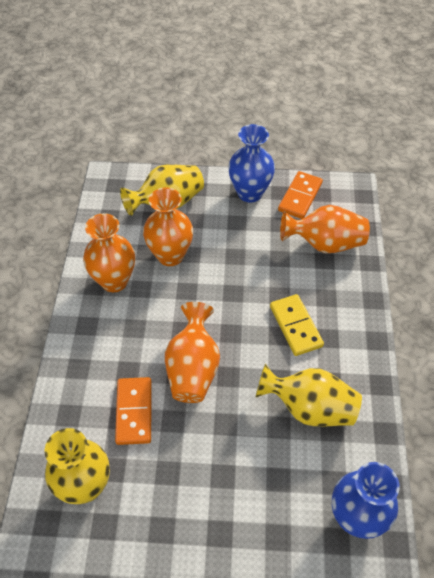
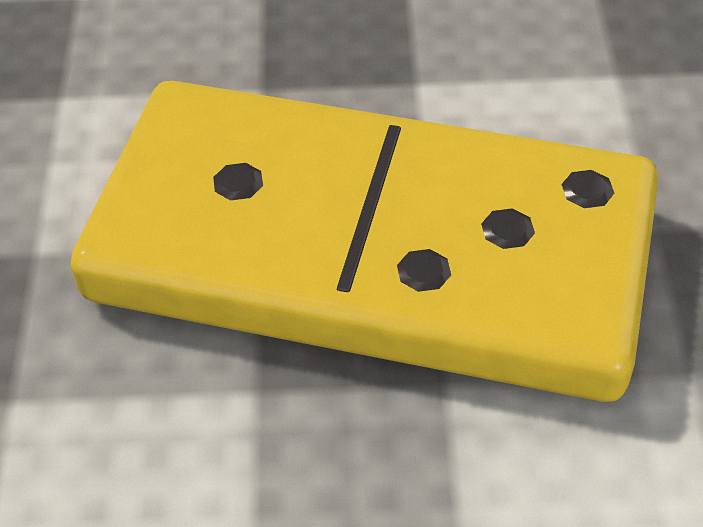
blue vase: [228,124,275,202] [332,462,400,539] = 2 -> none = 0
orange domino: [115,377,152,445] [278,171,323,219] = 2 -> none = 0
orange vase: [83,213,135,292] [143,187,193,266] [165,302,220,403] [280,205,370,253] = 4 -> none = 0
yellow vase: [45,428,110,504] [120,165,204,216] [255,364,362,426] = 3 -> none = 0

